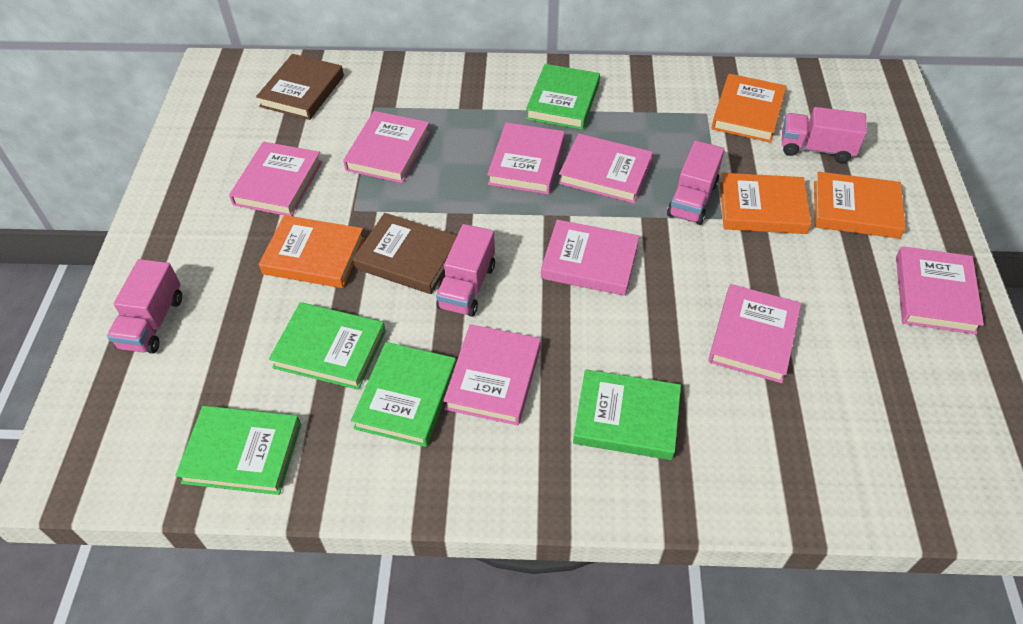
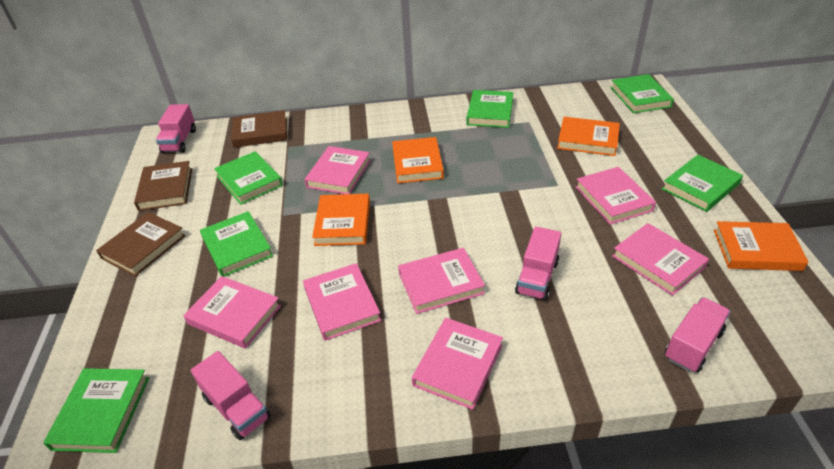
brown book: [256,54,344,120] [353,213,457,294] = 2 -> [96,212,186,277] [134,161,192,211] [231,110,287,148] = 3
green book: [175,406,301,495] [269,302,386,390] [351,342,456,447] [526,64,600,130] [573,369,681,460] = 5 -> [43,368,149,453] [200,211,273,277] [214,151,283,205] [466,90,513,128] [610,74,674,113] [662,155,743,212] = 6
pink book: [229,142,322,216] [343,111,430,183] [443,324,541,426] [487,122,565,194] [541,220,639,296] [559,134,653,203] [708,284,801,383] [896,246,984,334] = 8 -> [183,276,281,349] [303,263,381,341] [304,146,371,194] [398,248,485,314] [412,318,503,410] [576,167,656,225] [612,223,709,296] = 7

